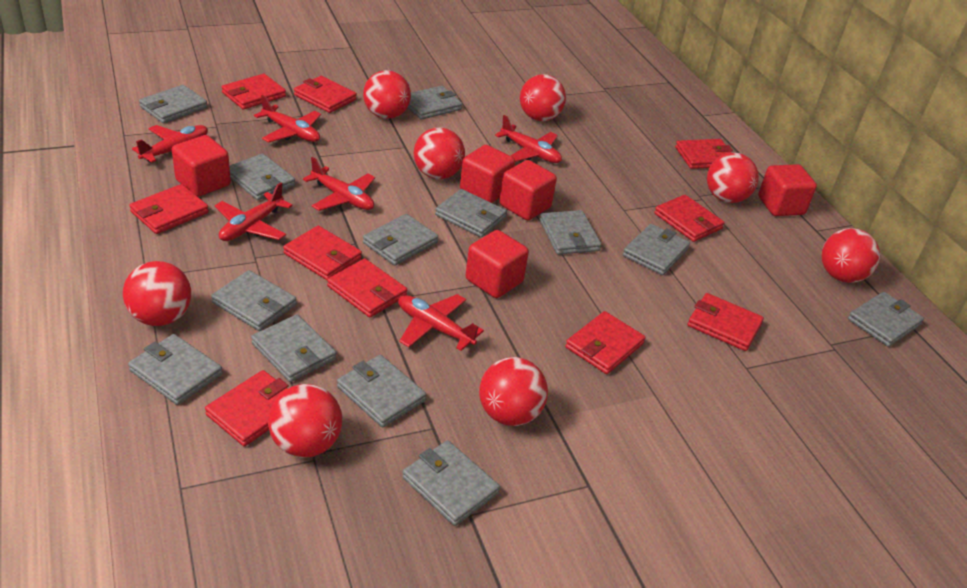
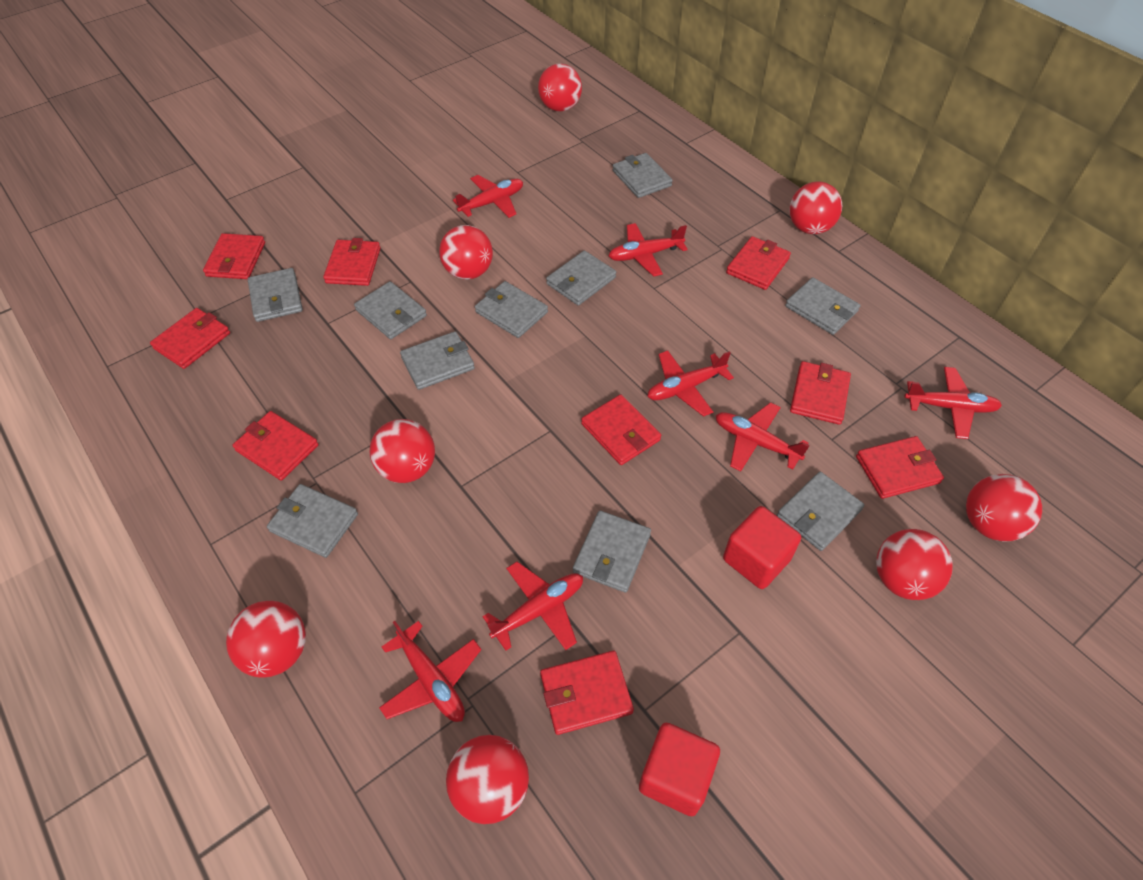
grey wallet: [128,334,222,405] [139,85,207,123] [211,270,297,331] [229,154,295,200] [251,314,336,382] [337,355,426,427] [363,214,438,266] [402,440,500,526] [408,86,462,120] [435,189,507,237] [540,210,602,255] [623,224,690,275] [848,292,924,347] = 13 -> [248,268,303,322] [267,484,358,558] [354,281,427,339] [400,331,475,390] [475,281,548,338] [546,250,616,305] [573,511,651,593] [613,153,673,198] [777,472,864,551] [785,277,860,335] = 10
red cube: [172,135,231,197] [460,145,515,203] [465,230,529,298] [499,160,557,221] [758,164,817,216] = 5 -> [639,723,720,816] [723,506,801,589] = 2
red plane: [132,125,208,163] [215,182,293,241] [254,95,321,142] [303,157,375,211] [398,294,484,351] [495,115,562,163] = 6 -> [379,621,481,722] [453,175,523,218] [482,562,583,651] [609,223,688,277] [647,350,734,417] [715,402,810,472] [904,367,1002,439] = 7
red wallet: [129,184,209,234] [205,370,289,446] [222,74,286,109] [283,226,362,280] [294,76,357,113] [327,258,407,318] [565,311,646,374] [654,195,724,242] [675,139,733,169] [688,293,764,351] = 10 -> [150,308,230,369] [203,233,265,279] [233,411,319,481] [323,238,381,286] [540,651,634,735] [581,394,661,465] [726,236,791,290] [790,361,851,425] [856,436,944,499] = 9

